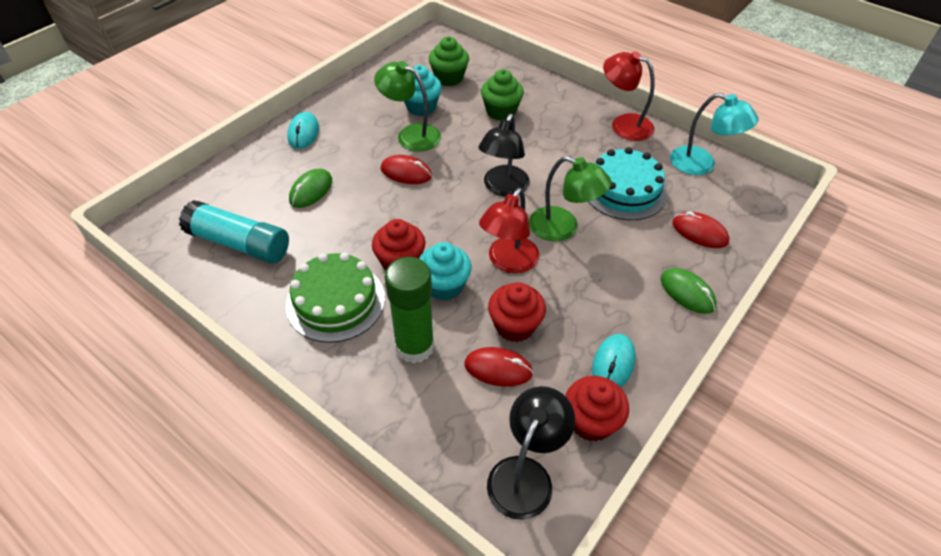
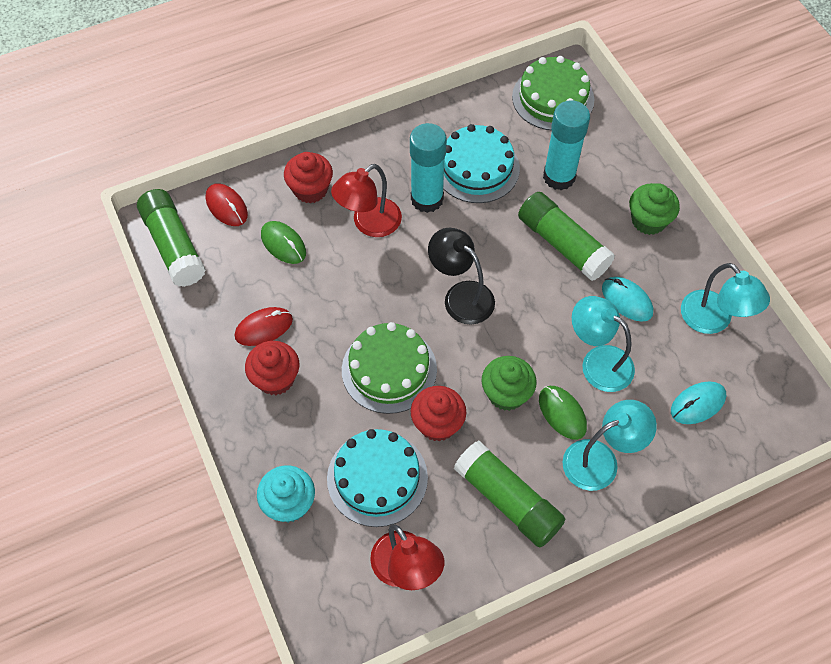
black lamp: [478,114,530,197] [487,386,575,520] = 2 -> [428,228,495,325] = 1
green cake: [286,252,385,343] = 1 -> [342,322,437,414] [512,56,594,131] = 2
green glue stick: [385,257,434,364] = 1 -> [137,189,206,287] [454,440,565,548] [518,192,615,281] = 3
green lamp: [374,61,441,152] [529,156,612,242] = 2 -> none = 0
red mouse: [381,155,432,184] [464,347,533,387] [672,211,729,248] = 3 -> [206,183,248,226] [235,307,293,346] = 2
turquoise cake: [588,147,667,220] = 1 -> [327,429,428,527] [443,124,520,203] = 2
turquoise cupcake: [404,65,442,116] [419,242,472,301] = 2 -> [257,465,315,523] = 1
turquoise glue stick: [179,200,289,264] = 1 -> [410,123,447,213] [543,100,590,190] = 2
turquoise lamp: [670,93,759,175] = 1 -> [563,400,657,491] [572,296,635,392] [681,263,770,334] = 3

